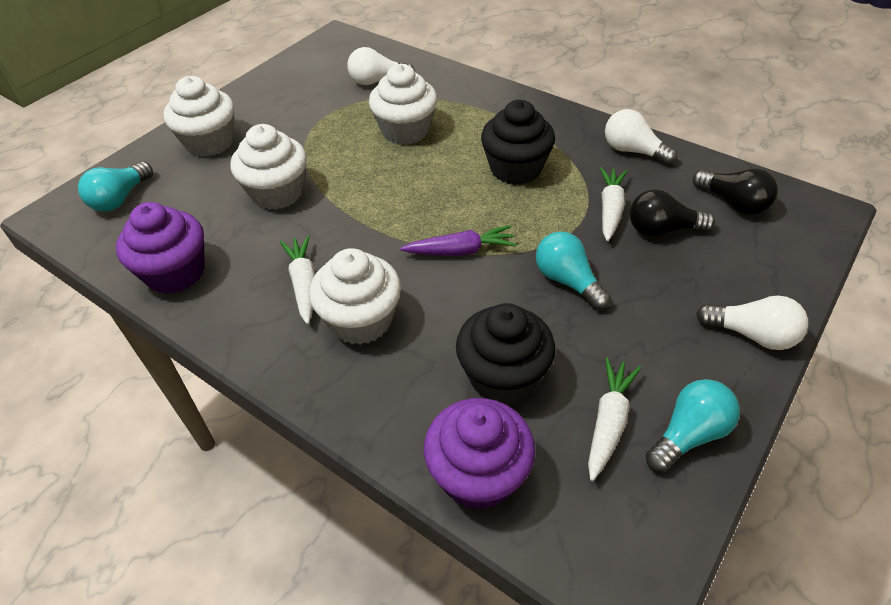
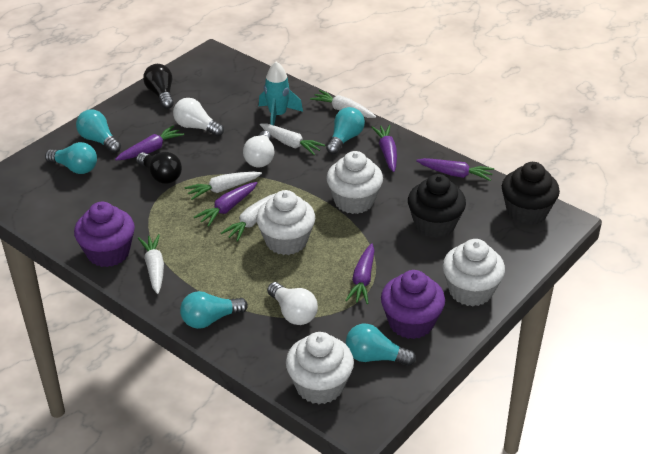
purple carrot: [400,225,517,256] = 1 -> [115,126,184,160] [194,182,257,227] [345,243,375,304] [371,125,397,172] [416,158,494,181] = 5
turquoise light bulb: [78,162,153,212] [536,232,611,310] [645,379,740,472] = 3 -> [45,142,97,174] [76,109,121,153] [180,291,248,329] [326,107,365,154] [346,324,416,366] = 5
turquoise rocket: none = 0 -> [259,61,303,125] = 1
white carrot: [280,235,315,324] [588,357,641,481] [600,167,628,241] = 3 -> [138,234,164,294] [184,172,262,200] [221,193,276,242] [260,124,325,155] [310,90,376,118] = 5

